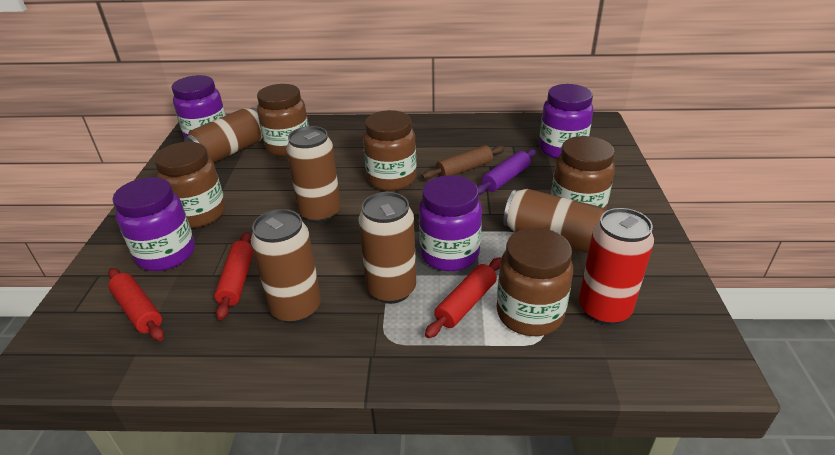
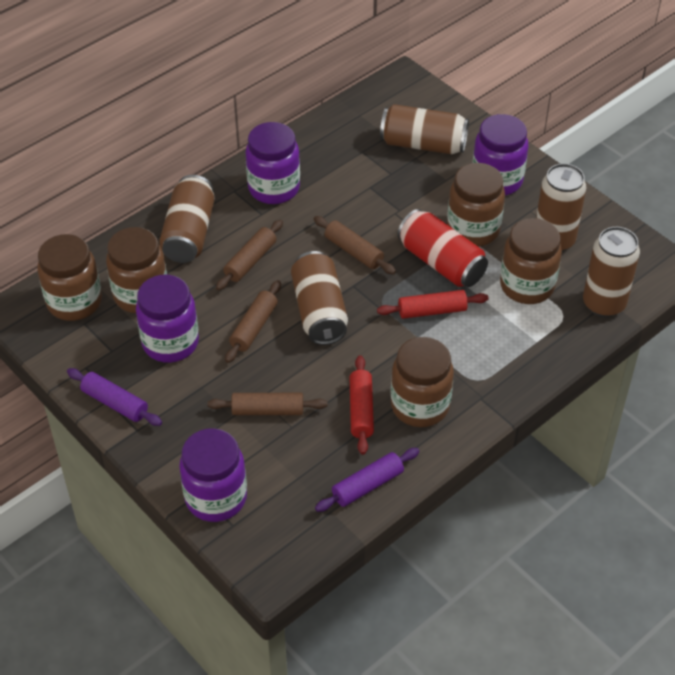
brown rolling pin: [422,145,505,179] = 1 -> [207,393,327,415] [216,220,283,290] [225,280,281,363] [314,216,396,274] = 4
purple rolling pin: [477,149,536,195] = 1 -> [67,368,162,426] [315,448,420,512] = 2
red rolling pin: [108,268,164,341] [214,232,253,320] [425,257,501,338] = 3 -> [350,355,374,455] [377,290,489,319] = 2

